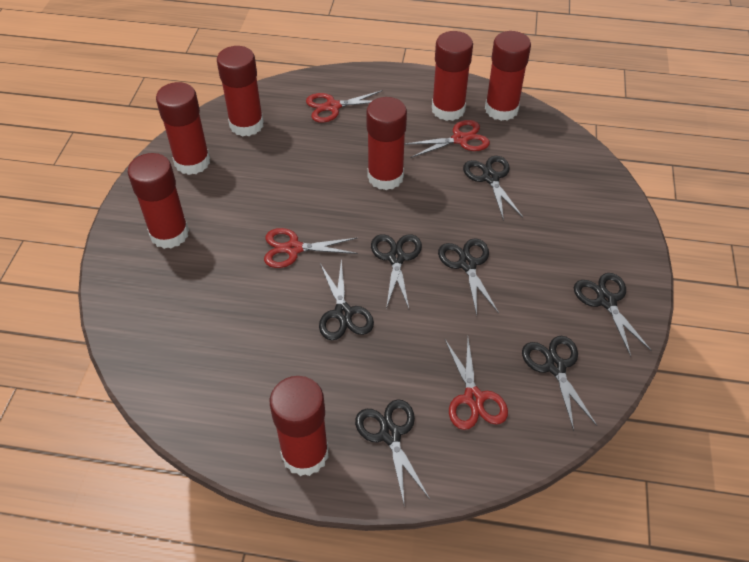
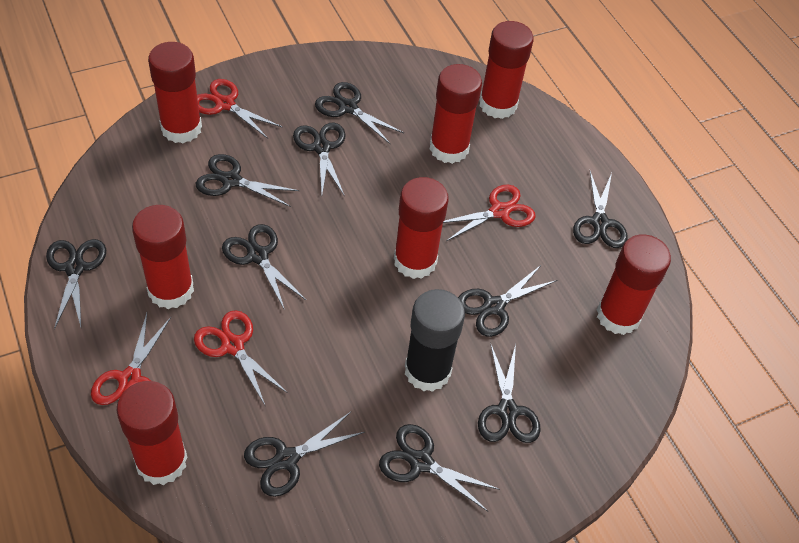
black glue stick: none = 0 -> [405,289,465,392] = 1
black scissors: [319,259,374,340] [355,399,430,503] [371,234,422,309] [438,238,499,315] [463,156,523,221] [522,336,597,431] [574,273,652,356] = 7 -> [46,239,106,330] [196,154,299,207] [222,224,306,310] [244,412,365,497] [293,122,346,196] [315,82,404,144] [379,424,500,511] [458,265,557,337] [478,343,541,443] [573,171,628,248] = 10

